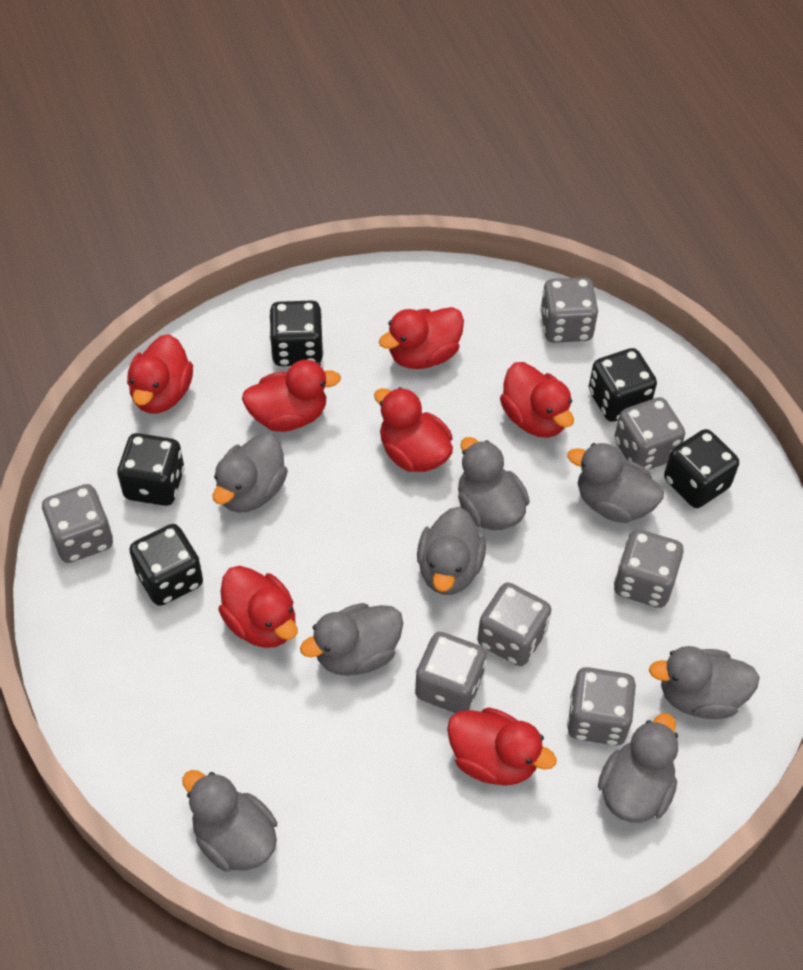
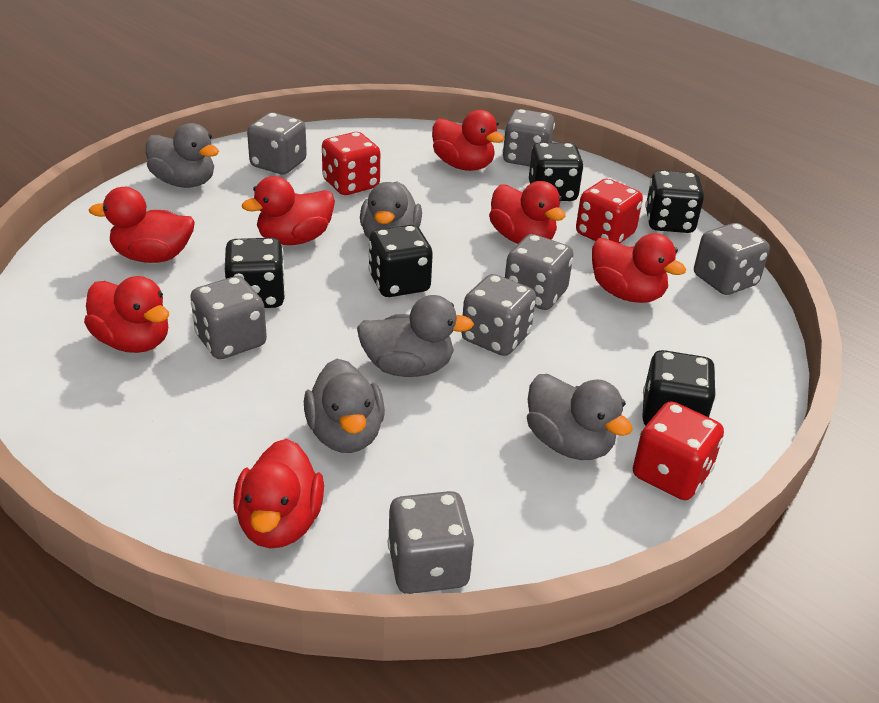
grey duck: [182,770,277,872] [213,433,288,513] [300,603,403,676] [417,507,486,595] [458,437,530,530] [567,443,664,523] [598,713,678,823] [649,646,760,719] = 8 -> [146,123,219,188] [304,359,385,453] [357,295,474,377] [360,182,422,239] [527,374,633,460] = 5
red dice: none = 0 -> [322,132,380,195] [576,179,643,244] [633,401,724,500] = 3

